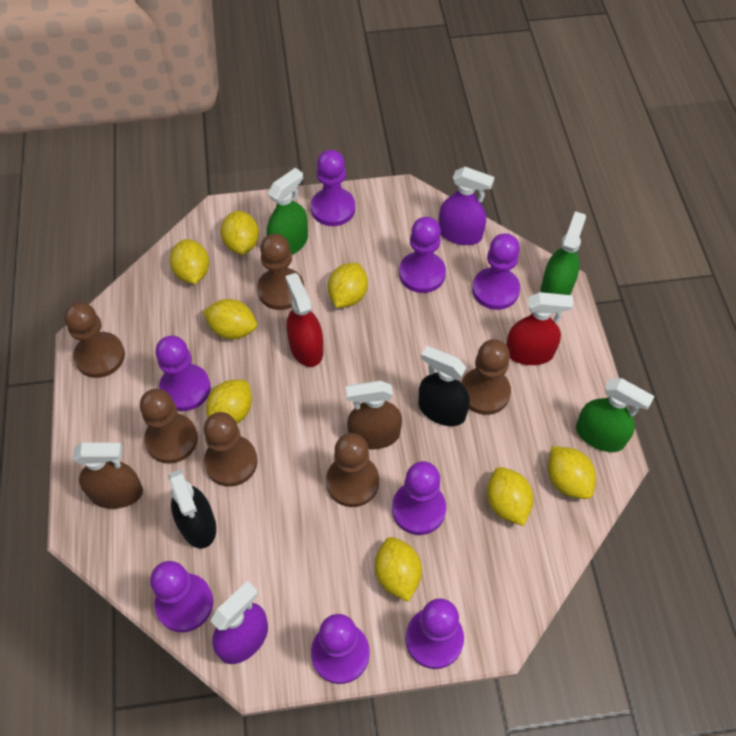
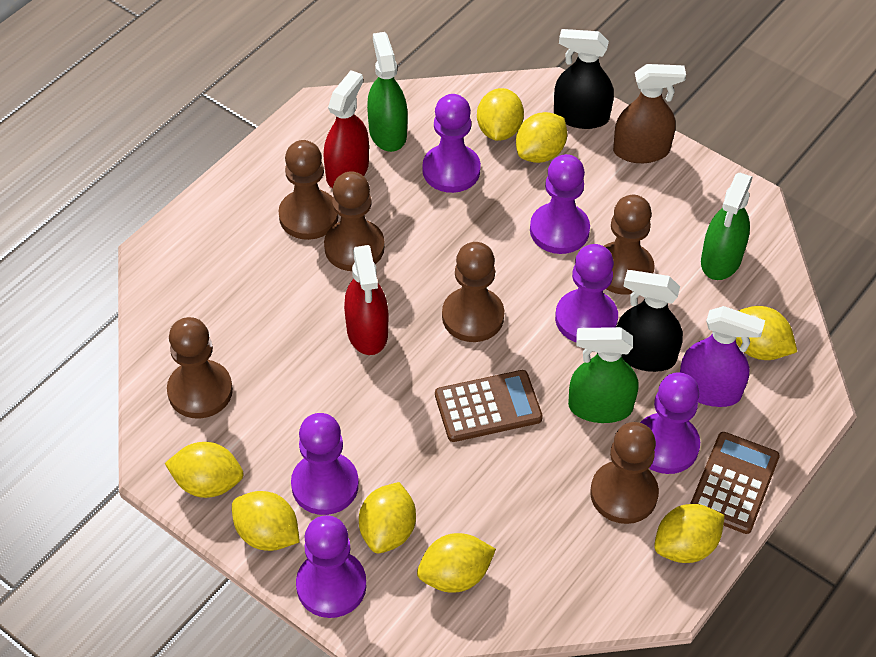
brown calculator: none = 0 -> [435,370,543,442] [690,432,780,534] = 2
brown spray bottle: [73,443,143,509] [346,380,402,449] = 2 -> [613,64,686,163] = 1
purple pawn: [150,561,213,633] [155,336,211,411] [311,150,355,226] [311,614,370,684] [392,461,446,535] [399,217,446,293] [405,599,464,669] [472,233,520,310] = 8 -> [291,413,359,515] [296,515,367,618] [422,94,481,193] [530,154,590,254] [555,244,618,343] [640,372,700,474] = 6
purple spray bottle: [210,581,268,664] [439,167,495,245] = 2 -> [680,306,765,407] = 1

